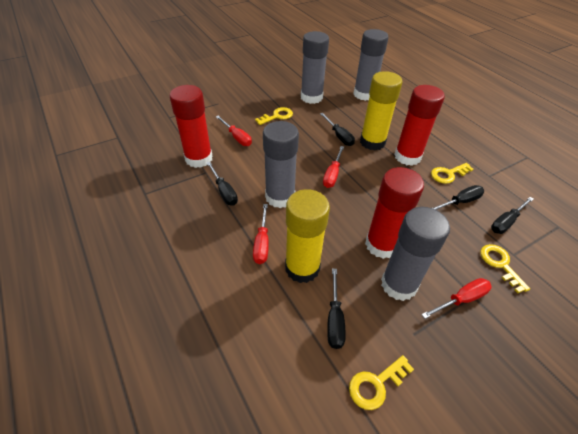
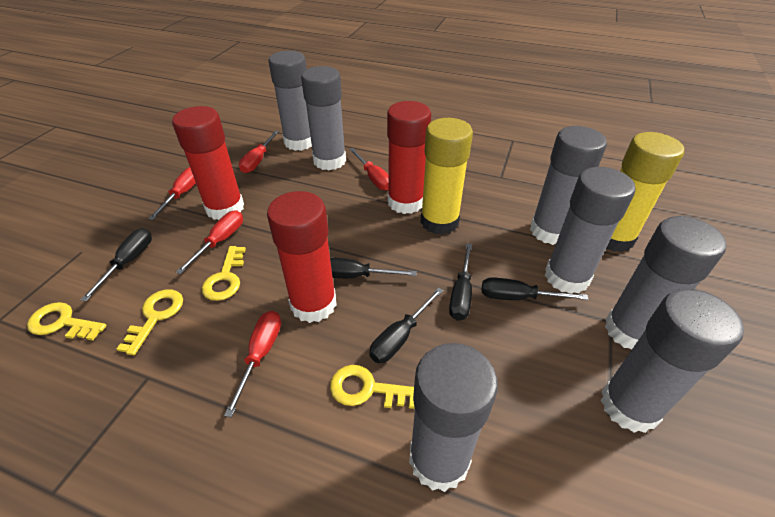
grey glue stick: [263,121,299,208] [301,31,329,104] [353,29,389,101] [381,207,450,301] = 4 -> [268,51,312,151] [301,66,346,170] [409,343,498,492] [530,126,607,245] [545,167,636,294] [600,289,744,433] [605,216,726,350] = 7
red screwdriver: [216,116,252,146] [253,204,269,264] [323,146,344,188] [421,278,492,319] = 4 -> [148,167,196,220] [176,211,243,274] [224,311,281,417] [239,131,279,173] [349,148,389,191] = 5

